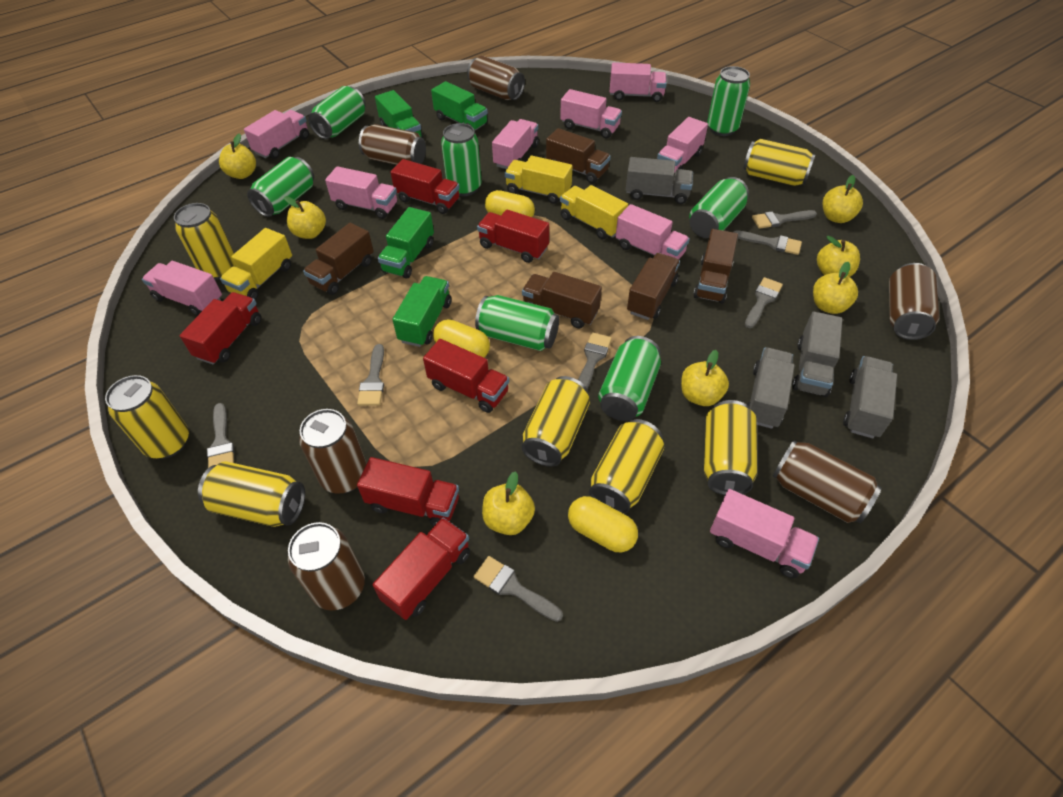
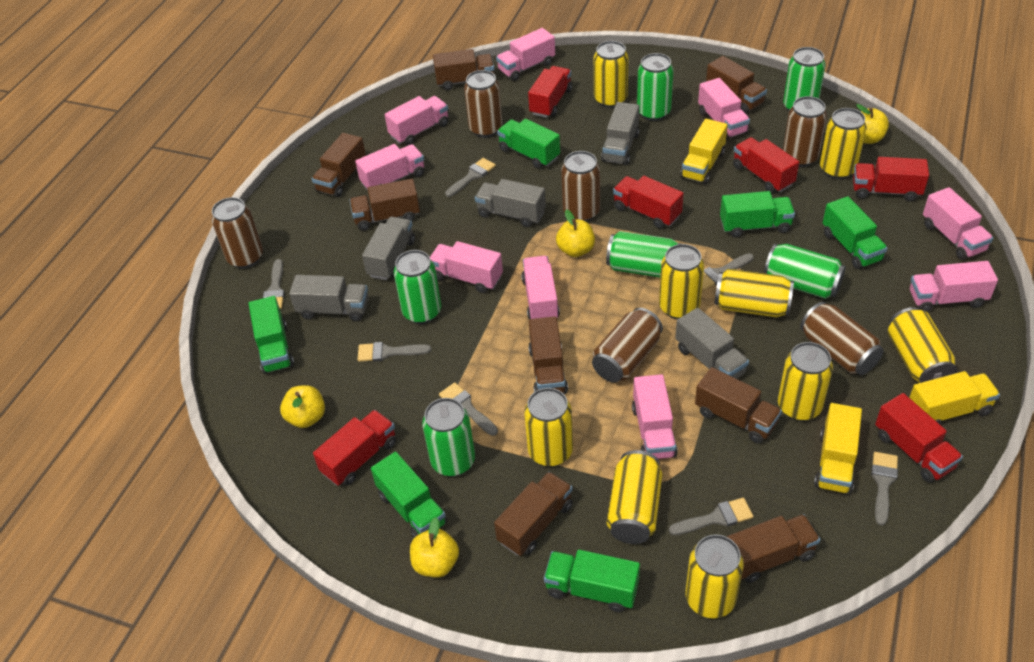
brown truck: [303,223,374,295] [522,272,602,329] [546,128,611,183] [627,253,680,320] [693,229,738,304] = 5 -> [312,133,366,197] [350,179,420,231] [433,49,494,90] [494,472,573,556] [528,316,568,394] [695,367,782,444] [706,56,767,114] [727,514,820,583] = 8
green can: [247,157,314,217] [308,86,366,139] [441,123,482,196] [475,295,559,351] [598,336,661,421] [689,177,749,238] [707,66,750,136] = 7 -> [394,250,442,324] [422,398,475,477] [606,231,682,278] [637,53,674,121] [764,244,846,299] [783,47,826,111] = 6
green truck: [375,90,423,138] [378,207,434,279] [392,276,451,347] [431,81,488,131] = 4 -> [249,296,294,374] [371,452,447,538] [497,119,560,169] [544,550,640,612] [720,191,795,238] [823,196,888,269] = 6
grey truck: [626,157,693,204] [747,347,795,429] [792,311,843,397] [843,356,897,438] = 4 -> [289,275,369,322] [362,217,415,280] [475,179,546,227] [601,102,640,165] [675,308,749,379] = 5
yellow apple: [219,133,256,179] [284,196,326,239] [482,471,535,535] [681,350,729,406] [813,262,858,314] [817,236,860,277] [823,175,863,223] = 7 -> [280,385,325,428] [410,517,459,577] [556,210,595,257] [856,104,889,144] = 4
yellow can: [105,375,189,459] [174,203,235,280] [198,461,305,527] [521,376,590,467] [589,419,664,514] [704,400,757,495] [743,139,816,186] = 7 -> [524,388,573,467] [594,41,628,108] [607,450,662,544] [659,244,704,319] [685,534,744,618] [714,269,794,317] [778,342,833,421] [820,108,867,179] [888,307,957,383] = 9
yellow capsule: [433,319,490,358] [485,190,535,217] [568,496,638,552] = 3 -> none = 0

